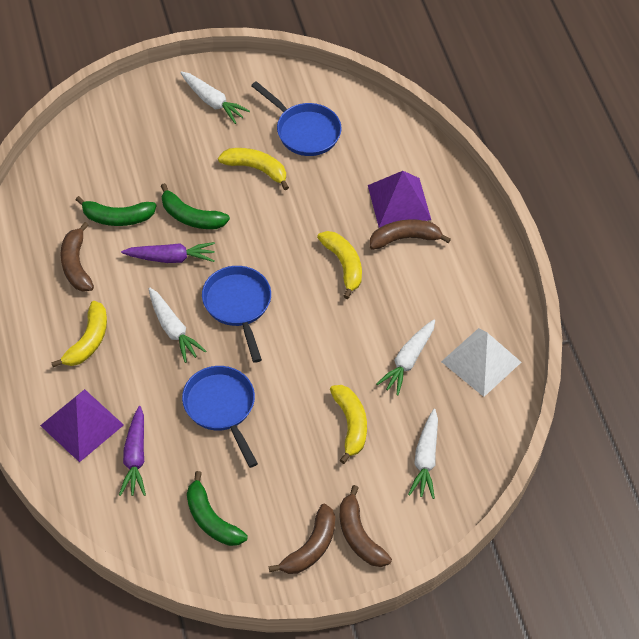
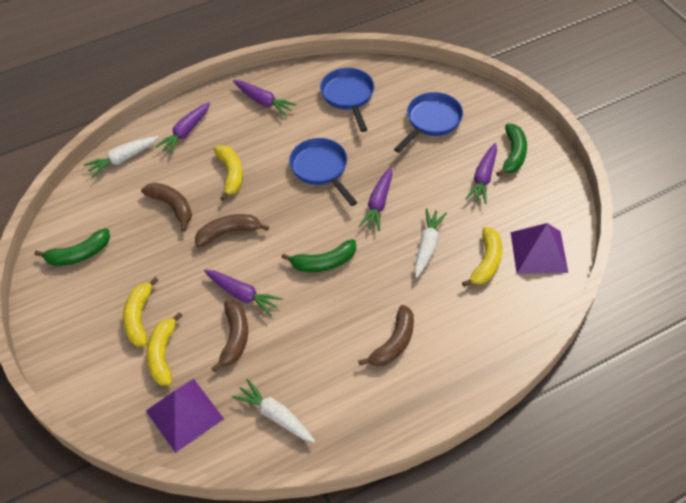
purple carrot: [119,406,146,496] [121,242,215,263] = 2 -> [155,102,210,155] [204,270,283,316] [233,80,297,116] [359,167,392,231] [466,143,497,204] = 5
white carrot: [149,288,206,363] [180,71,250,124] [376,320,435,395] [408,409,438,499] = 4 -> [84,136,159,177] [232,379,315,443] [414,208,447,278] = 3
white pyramid: [441,328,521,397] = 1 -> none = 0

